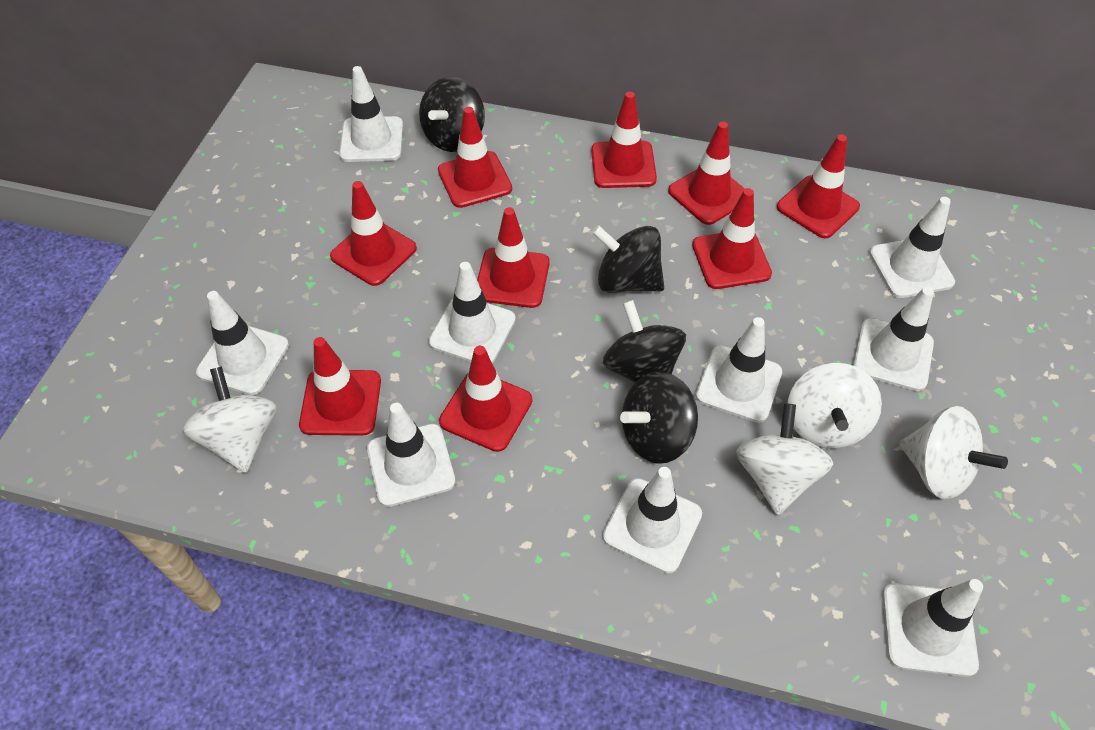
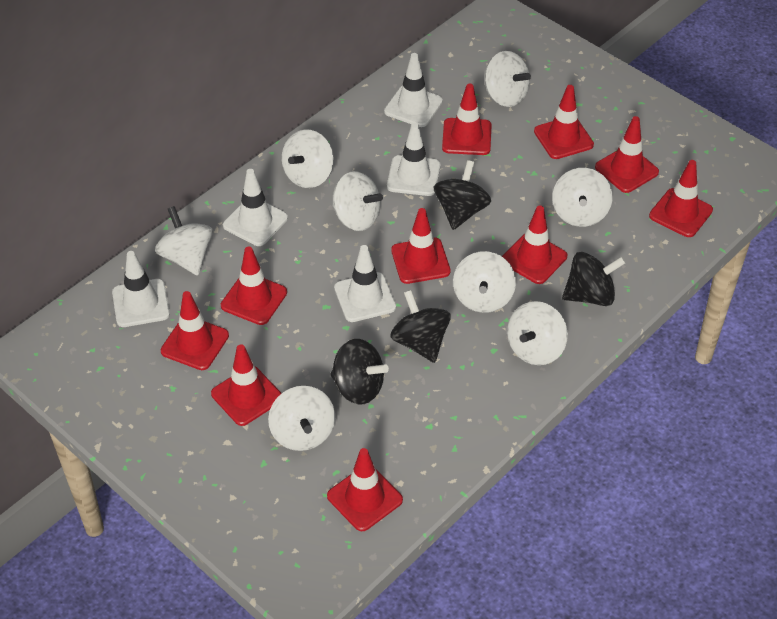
red traffic cone: [299,337,381,436] [330,181,417,286] [438,107,512,208] [439,346,532,452] [477,207,550,308] [591,92,657,188] [668,122,745,225] [692,188,772,289] [777,134,860,238] = 9 -> [161,291,229,370] [211,344,281,426] [221,246,287,325] [327,448,403,531] [391,208,451,284] [442,83,492,155] [502,205,567,284] [534,85,594,159] [595,116,659,193] [649,160,713,237] = 10
white spinning top: [182,366,276,473] [736,403,833,515] [788,363,882,448] [899,406,1008,499] = 4 -> [155,206,213,276] [268,386,335,451] [282,129,334,188] [332,171,383,231] [453,251,516,313] [485,51,531,107] [507,301,568,365] [552,168,613,227] = 8
white traffic cone: [196,291,289,395] [339,66,403,162] [367,403,455,507] [429,262,516,364] [603,467,702,574] [696,317,782,423] [853,287,934,391] [869,197,955,298] [883,579,983,677] = 9 -> [112,251,170,327] [223,169,288,246] [334,245,396,322] [384,53,443,127] [387,123,441,196] = 5

